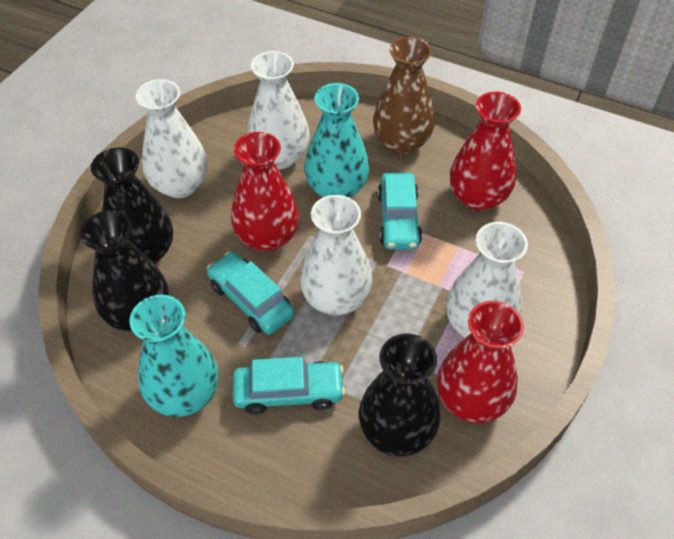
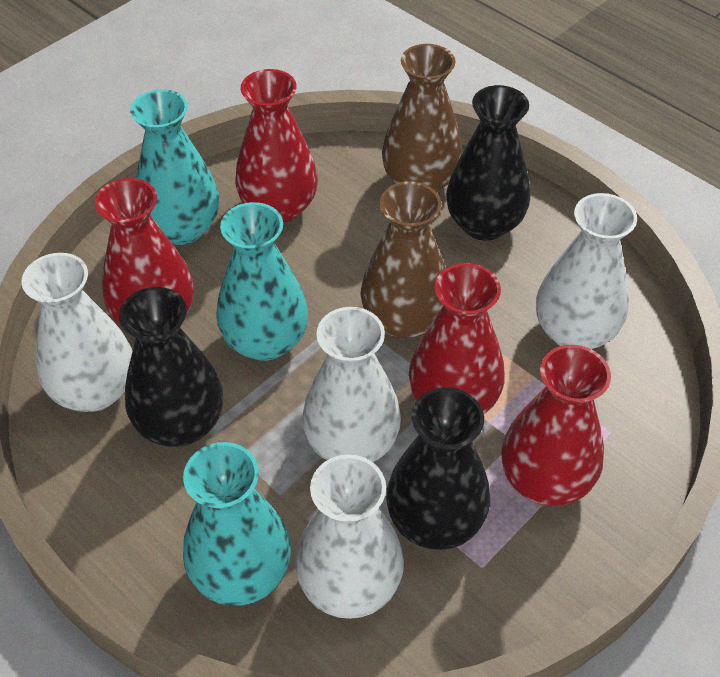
brown vase: [373,37,435,155] = 1 -> [361,181,446,340] [382,44,462,192] = 2
red vase: [231,132,299,252] [437,301,524,423] [450,91,521,211] = 3 -> [95,178,194,325] [235,69,318,223] [409,263,505,414] [501,345,611,506] = 4
turquoise car: [207,251,295,334] [233,357,345,414] [378,173,422,250] = 3 -> none = 0
turquoise vase: [129,295,218,417] [305,83,369,198] = 2 -> [130,89,219,245] [183,442,291,606] [216,202,308,361] = 3

